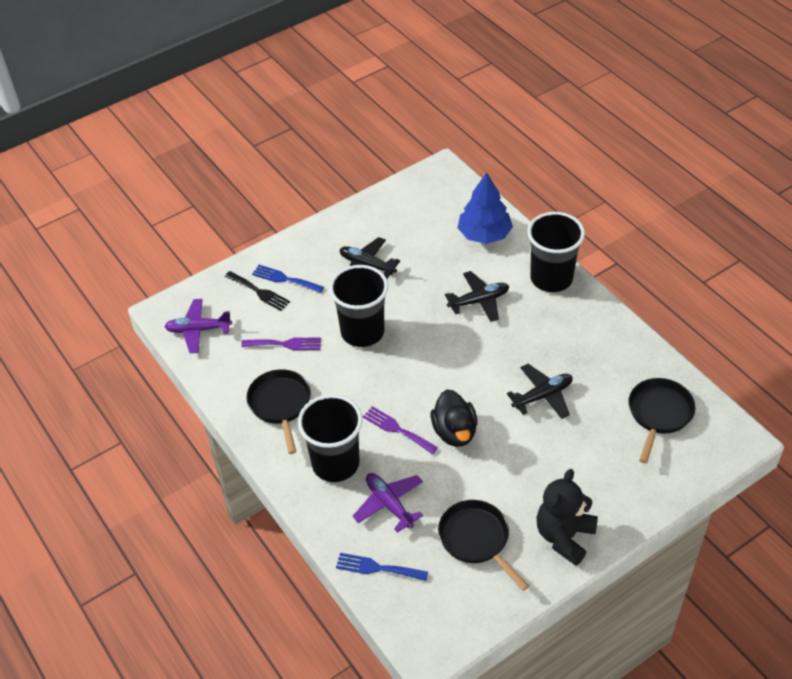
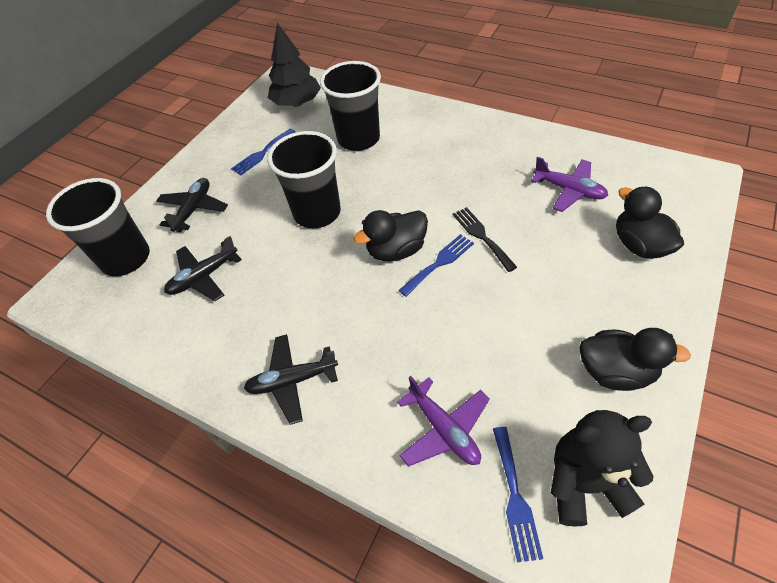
black duck: [431,389,477,447] = 1 -> [354,210,428,262] [580,328,691,391] [616,187,684,259] = 3
black pan: [246,369,311,454] [438,500,529,591] [629,378,695,463] = 3 -> none = 0
black tree: none = 0 -> [268,23,321,107] = 1
blue fork: [252,265,324,293] [336,553,428,581] = 2 -> [231,129,295,175] [398,234,474,297] [493,427,543,562] = 3
blue tree: [458,172,513,244] = 1 -> none = 0
purple fork: [241,338,321,350] [363,406,438,454] = 2 -> none = 0

